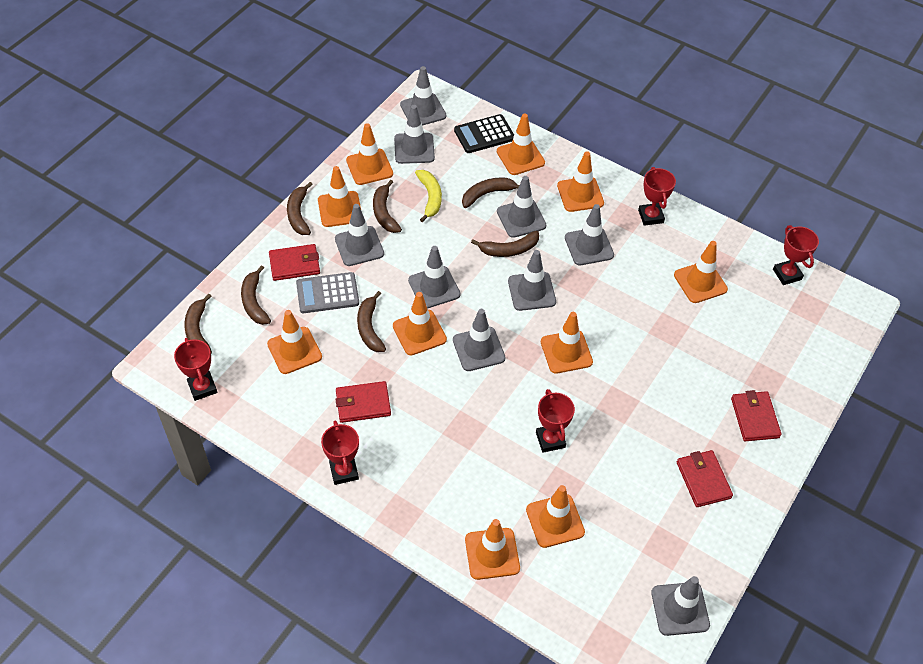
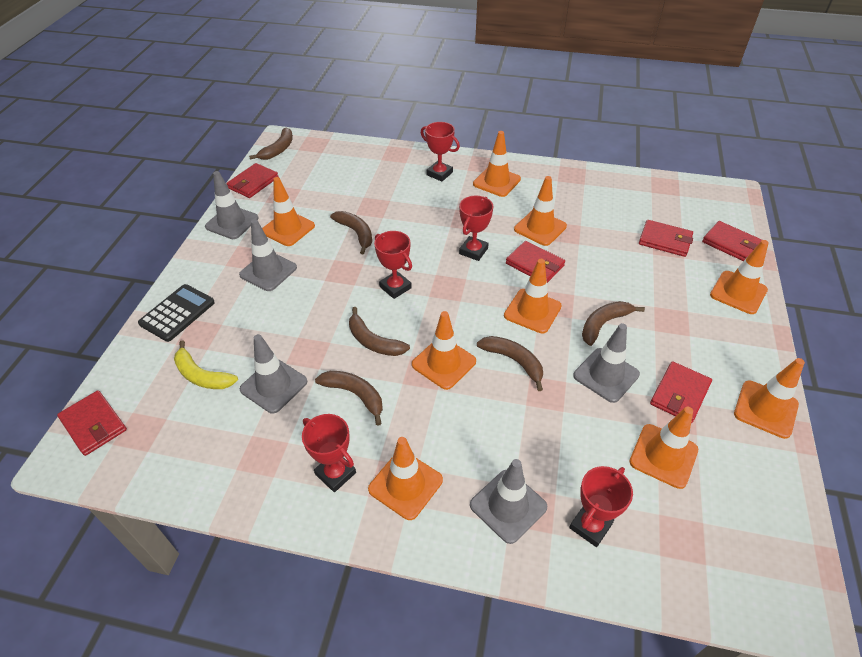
brown banana: [184,294,212,353] [241,265,271,325] [287,182,313,235] [357,291,386,352] [373,180,402,233] [462,178,520,208] [471,231,539,257] = 7 -> [249,127,293,160] [315,371,383,426] [330,211,372,254] [349,307,410,356] [477,336,543,391] [582,301,645,346] = 6
grey calculator: [296,272,359,313] = 1 -> none = 0
grey traffic cone: [335,204,384,266] [394,105,435,164] [400,66,446,126] [408,246,461,308] [453,309,505,371] [497,176,546,238] [508,250,556,311] [565,204,614,265] [651,576,710,636] = 9 -> [205,171,258,239] [239,219,297,291] [240,334,307,414] [470,459,547,544] [573,323,640,403] = 5
orange traffic cone: [267,310,322,374] [318,166,361,227] [346,123,393,185] [393,292,447,355] [465,519,520,580] [497,114,545,175] [526,485,585,548] [541,312,593,374] [557,151,604,212] [674,241,728,303] = 10 -> [262,177,315,246] [368,437,443,520] [412,311,476,390] [473,131,521,197] [504,259,562,334] [514,176,567,246] [629,407,698,489] [710,240,769,314] [734,358,805,439] = 9
red wallet: [269,244,320,281] [335,381,391,423] [677,450,733,507] [731,390,782,441] = 4 -> [57,390,127,456] [226,163,279,198] [506,241,565,283] [639,220,693,257] [650,361,712,423] [702,221,762,261] = 6

